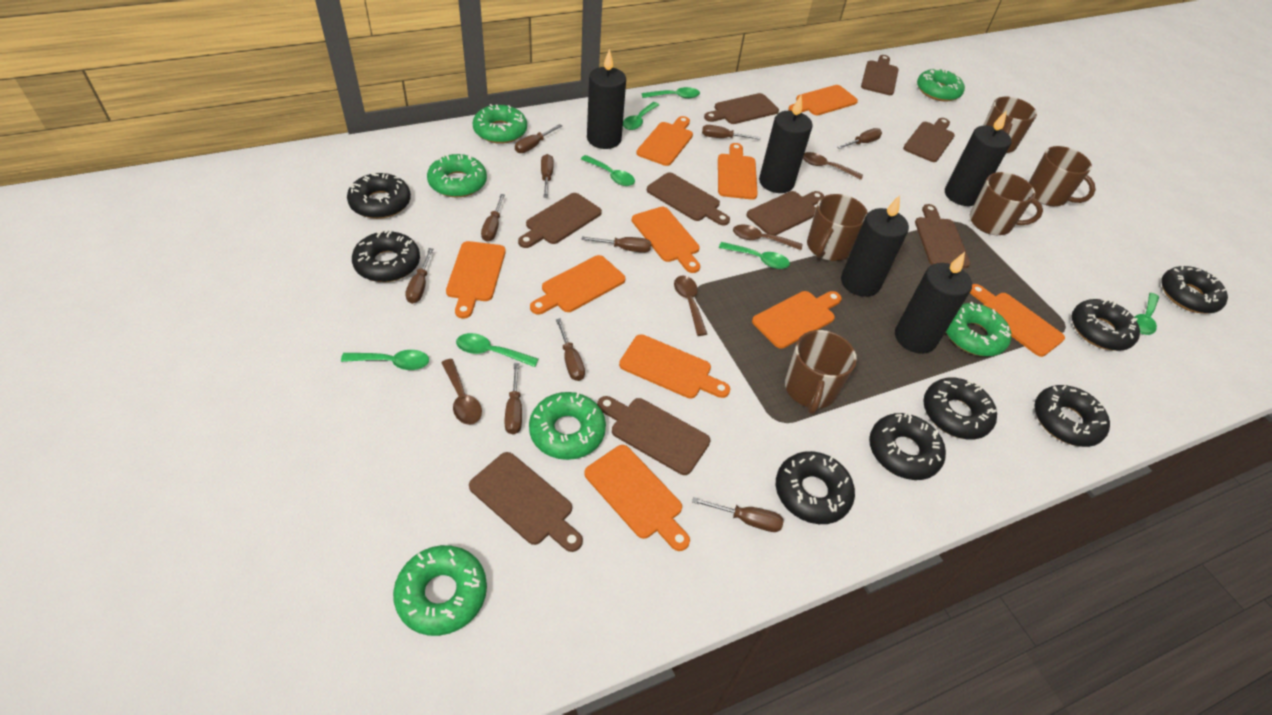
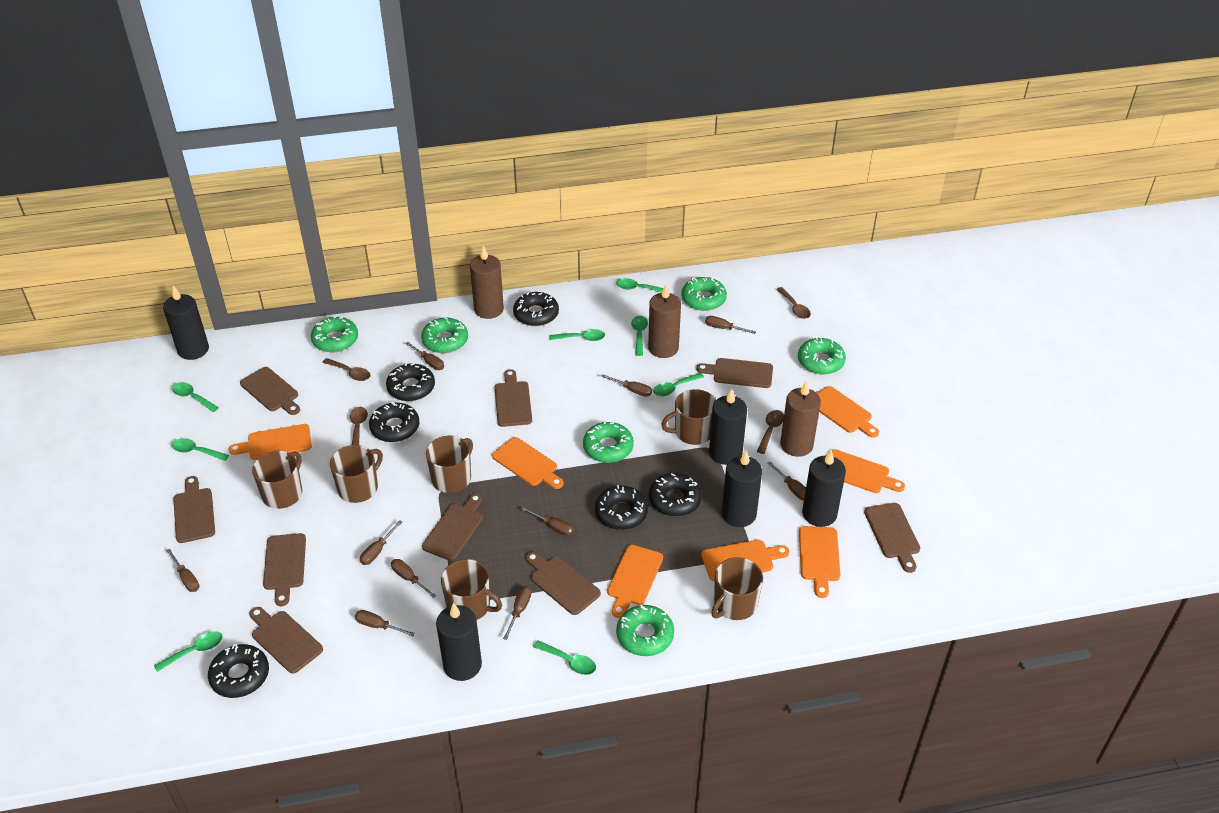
black donut: [347,172,411,219] [352,229,420,282] [776,451,855,524] [869,412,946,480] [923,378,997,439] [1034,385,1110,447] [1072,299,1140,351] [1161,266,1228,313] = 8 -> [208,644,269,698] [369,402,419,442] [386,363,435,401] [513,292,559,326] [595,485,648,530] [649,473,702,516] = 6
brown candle: none = 0 -> [470,245,504,319] [648,284,681,358] [780,380,821,457] = 3
brown mug: [785,330,857,414] [807,194,868,261] [970,172,1043,235] [983,97,1037,153] [1029,146,1096,206] = 5 -> [252,451,302,509] [330,445,383,503] [426,436,473,493] [441,559,502,620] [661,389,716,445] [711,557,763,620] = 6
green spoon: [341,350,429,370] [456,333,538,367] [581,155,635,186] [623,102,659,130] [642,87,700,99] [719,242,790,269] [1134,293,1159,335] = 7 -> [154,631,223,672] [172,382,219,412] [172,438,229,461] [533,640,596,675] [550,329,605,341] [616,278,669,293] [631,316,648,356] [653,373,704,396] = 8
orange cutting board: [446,241,506,318] [530,255,625,314] [585,445,690,551] [619,334,730,398] [632,207,700,273] [637,116,693,166] [718,143,758,200] [752,291,842,349] [788,85,858,115] [970,284,1065,357] = 10 -> [229,424,312,460] [492,437,564,489] [607,545,663,618] [701,540,789,582] [799,526,840,598] [817,386,879,438] [832,449,905,493] = 7

